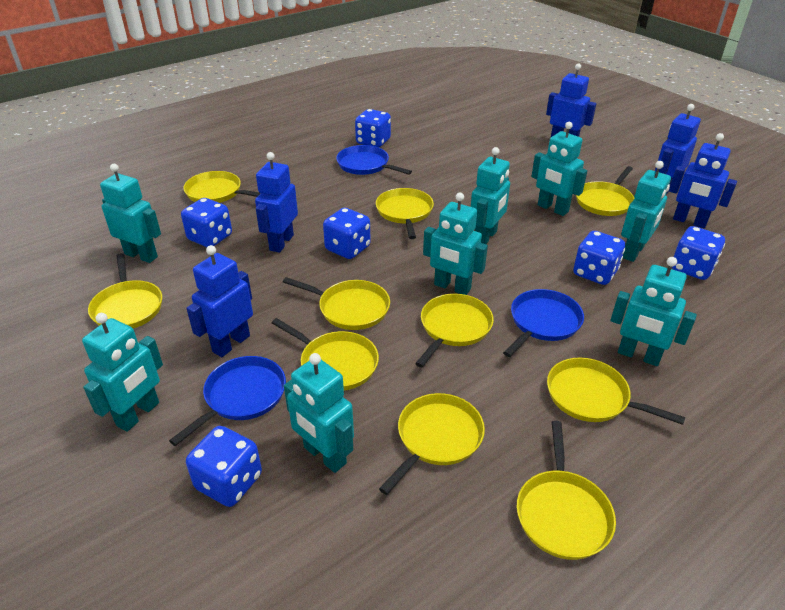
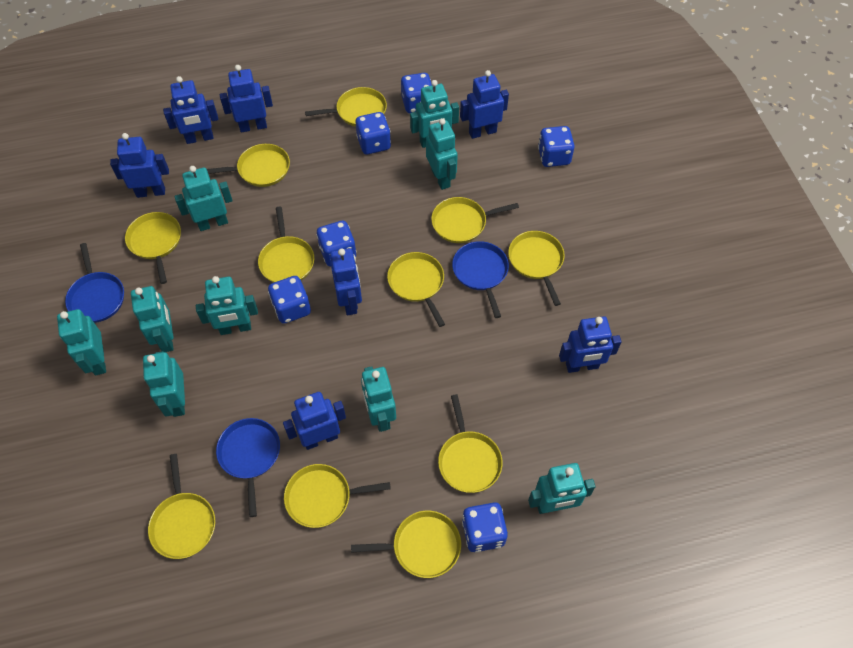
blue robot: [186,245,253,357] [255,152,298,253] [546,63,596,137] [655,104,701,194] [669,133,737,228] = 5 -> [110,133,169,198] [163,76,218,144] [220,65,273,132] [283,392,346,450] [330,248,362,315] [460,70,509,139] [559,316,622,373] = 7
turquoise robot: [82,313,163,432] [100,164,161,263] [284,353,354,473] [423,192,488,295] [471,147,510,244] [531,122,587,216] [611,257,697,366] [621,161,671,262] = 8 -> [57,309,106,376] [131,286,174,352] [143,351,185,417] [175,166,233,231] [196,276,258,335] [361,366,396,432] [410,80,459,148] [426,118,458,190] [528,463,596,514] = 9
yellow pan: [88,253,162,328] [183,171,260,203] [272,318,379,390] [283,277,390,330] [376,188,434,239] [379,393,485,495] [415,294,494,368] [517,421,616,560] [547,358,686,425] [576,166,634,216] = 10 -> [125,212,181,284] [148,454,215,559] [207,144,290,187] [258,207,314,283] [284,464,391,528] [305,87,387,127] [351,511,461,578] [387,252,445,327] [431,197,519,243] [438,394,503,493] [508,231,565,306] = 11

